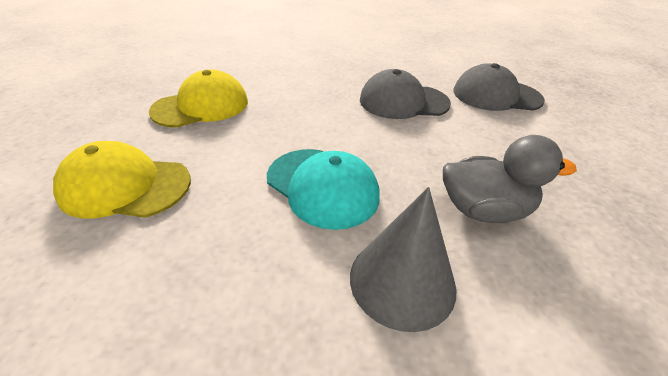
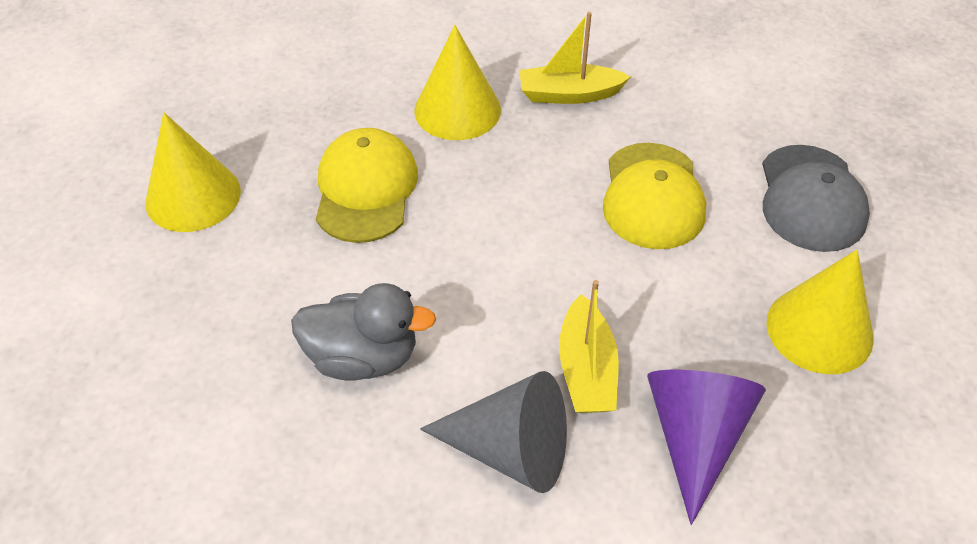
grey cap: [360,69,451,119] [454,63,545,111] = 2 -> [762,145,870,252] = 1
purple cone: none = 0 -> [647,370,766,525] = 1
turquoise cap: [267,149,380,230] = 1 -> none = 0
yellow boat: none = 0 -> [520,12,631,104] [559,280,619,413] = 2
yellow cone: none = 0 -> [145,112,241,232] [414,25,501,140] [767,250,874,374] = 3

